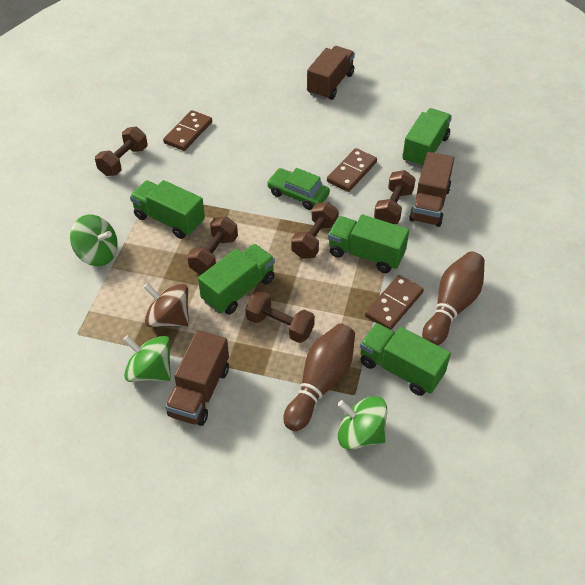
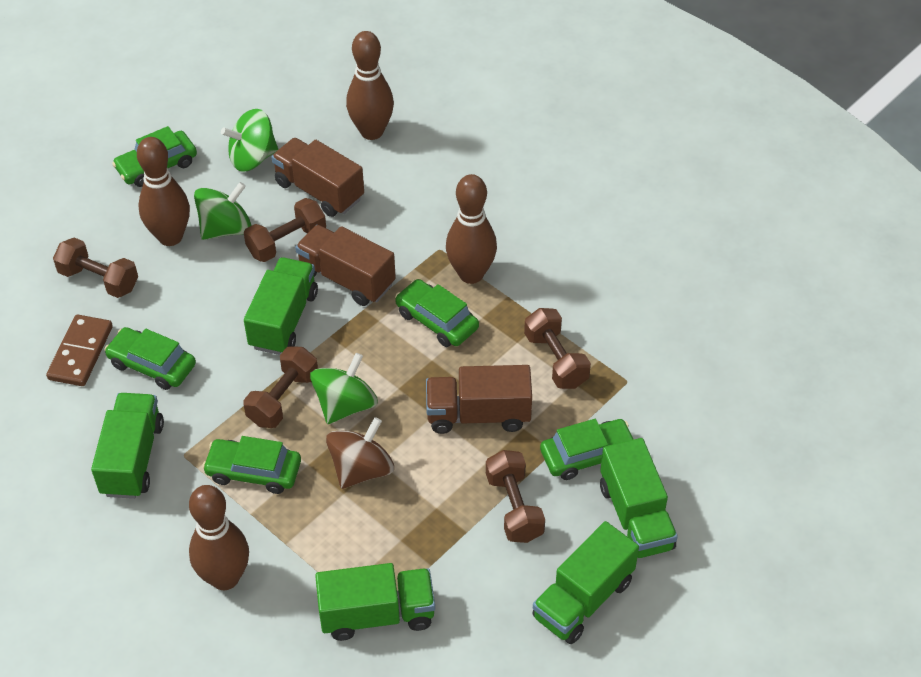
brown bowling pin: [284,324,355,431] [422,251,485,345] = 2 -> [137,137,190,246] [189,485,249,590] [346,31,394,140] [446,174,497,284] = 4
brown domino: [163,110,212,151] [327,148,377,192] [365,275,424,330] = 3 -> [46,314,113,386] = 1
green car: [267,168,330,210] = 1 -> [104,327,196,390] [112,126,197,187] [202,436,301,494] [395,279,479,347] [540,419,634,480] = 5

